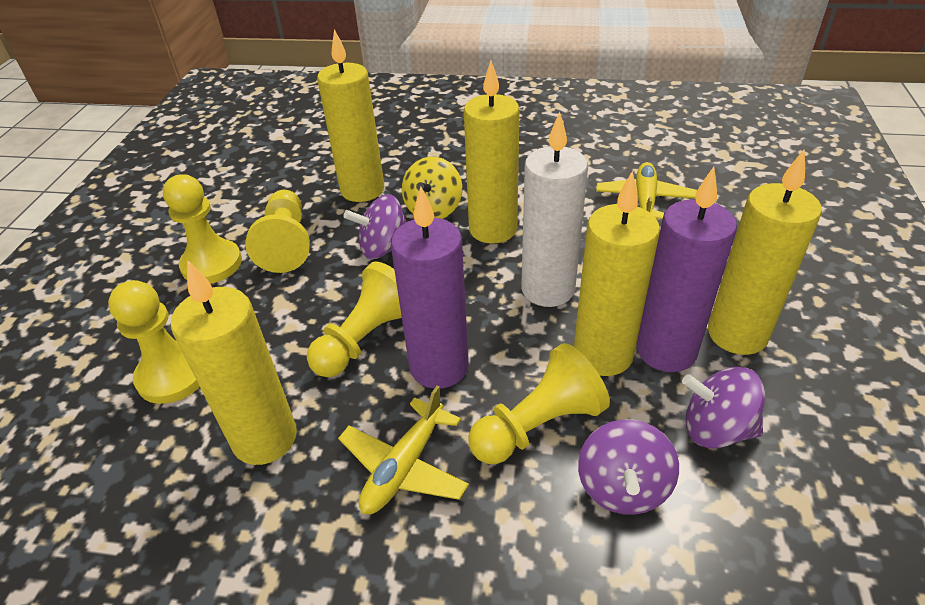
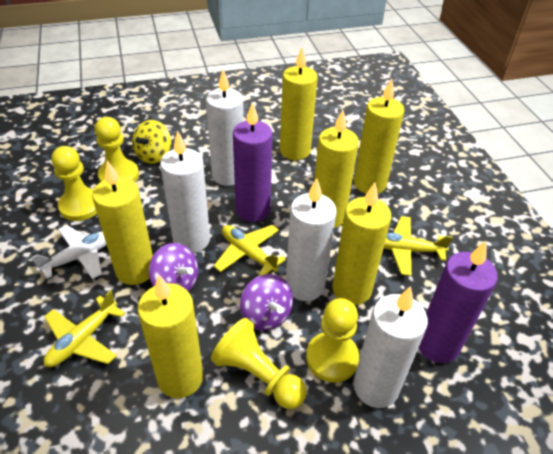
purple spinning top: [343,194,406,259] [578,419,679,515] [682,367,765,449] = 3 -> [149,243,198,292] [240,274,293,331] = 2
white candle: [521,112,588,307] = 1 -> [160,130,210,253] [206,69,244,186] [286,178,337,301] [353,286,428,408] = 4
white plane: none = 0 -> [31,225,106,279] = 1
yellow candle: [171,260,297,465] [317,29,384,202] [464,61,520,244] [574,171,660,376] [708,150,822,355] = 5 -> [92,161,153,285] [138,275,203,398] [280,47,318,160] [314,110,359,228] [333,182,392,305] [354,78,405,194] = 6
yellow pawn: [108,280,200,404] [163,174,242,284] [245,190,310,273] [307,261,402,377] [468,343,610,464] = 5 -> [51,146,97,221] [95,117,139,182] [211,318,307,409] [306,298,359,383] = 4
yellow plane: [338,386,469,514] [596,162,697,219] = 2 -> [43,290,125,367] [214,225,286,276] [384,216,453,276] = 3

